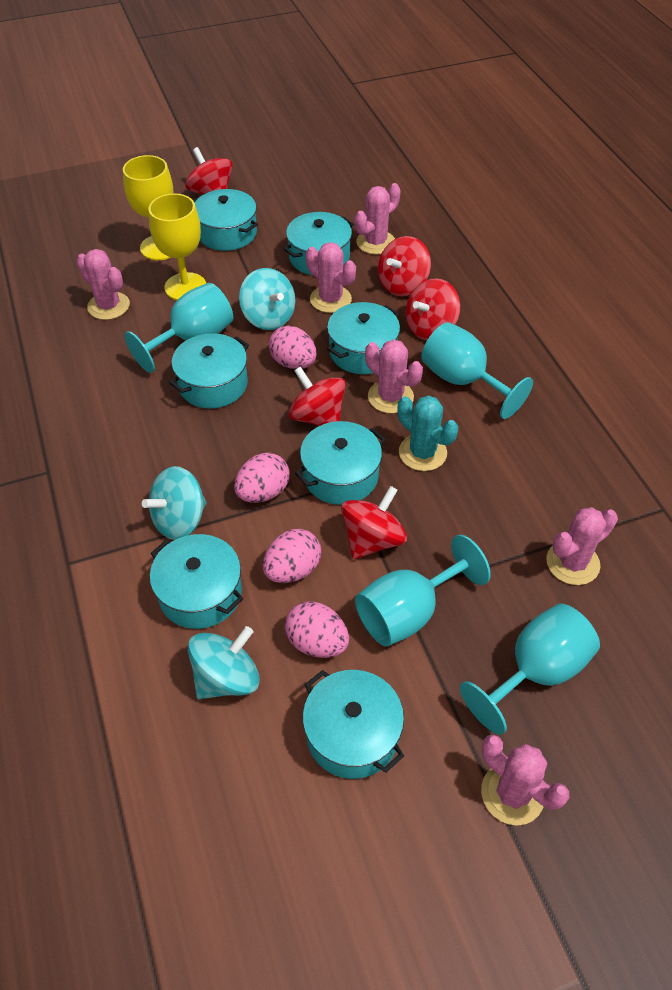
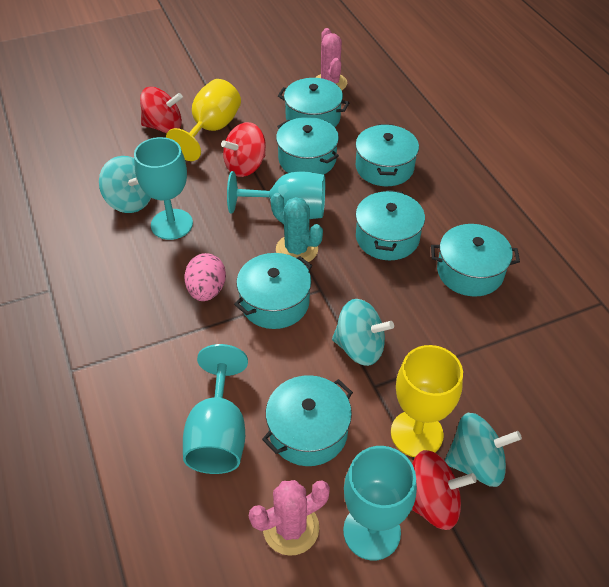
pink cactus: [76,249,130,320] [306,242,356,313] [354,183,401,255] [365,339,423,414] [481,734,569,826] [546,507,618,585] = 6 -> [249,480,330,556] [315,28,347,90] = 2
pink egg: [234,453,290,503] [263,529,321,583] [269,326,317,369] [285,601,349,658] = 4 -> [184,253,226,301] = 1
red spinning top: [185,147,233,195] [288,366,346,426] [341,486,407,559] [378,236,431,296] [406,278,460,340] = 5 -> [140,87,183,133] [221,122,266,177] [412,450,477,530] = 3

